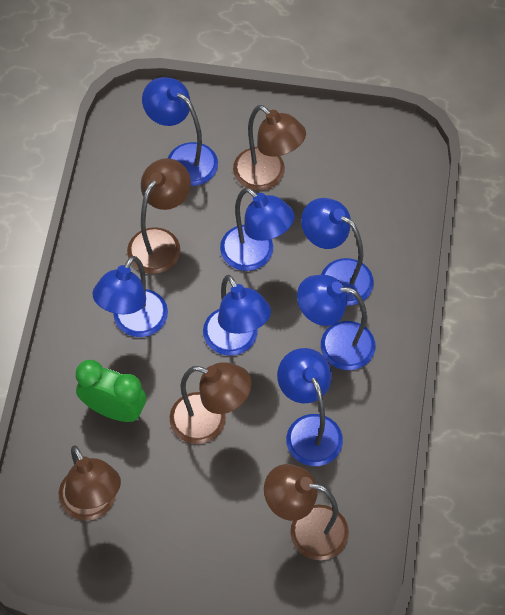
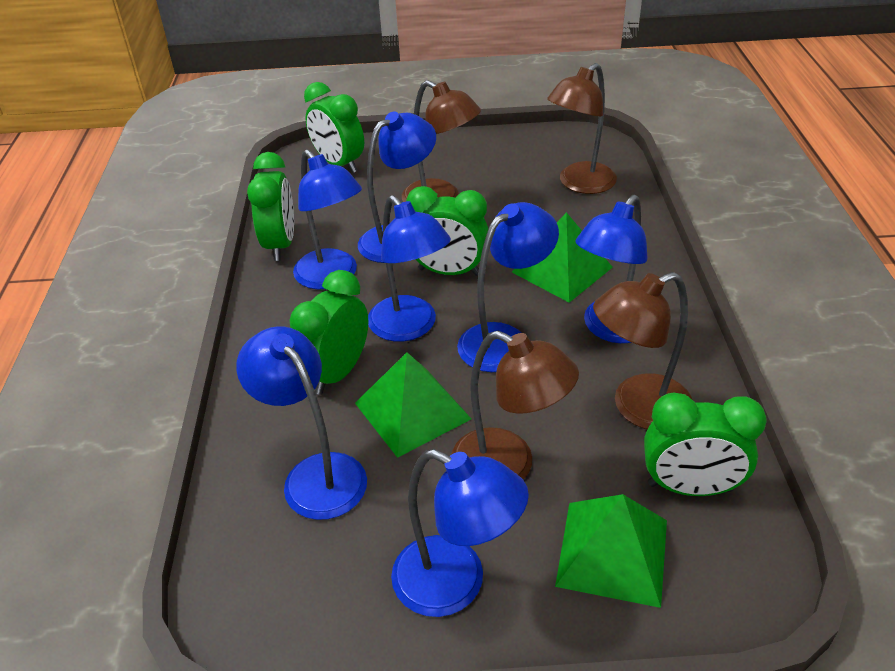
brown lamp: [59,445,121,521] [127,158,191,274] [170,362,252,444] [233,105,306,191] [264,464,349,560] = 5 -> [402,80,481,202] [451,331,579,480] [547,63,617,194] [593,272,692,429] = 4
green clock: [76,360,146,422] = 1 -> [247,152,294,261] [290,270,368,395] [304,82,364,173] [406,186,488,276] [644,392,766,496] = 5
green pyramid: none = 0 -> [355,352,471,458] [512,212,613,303] [555,494,667,608] = 3

